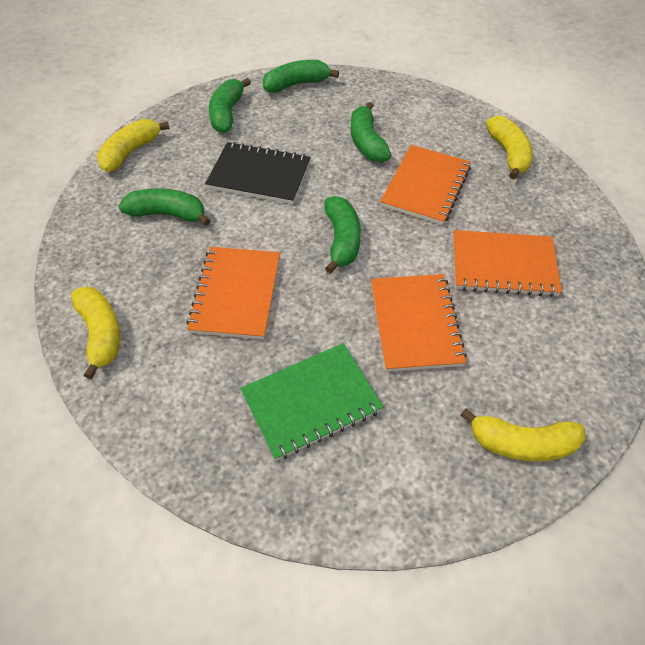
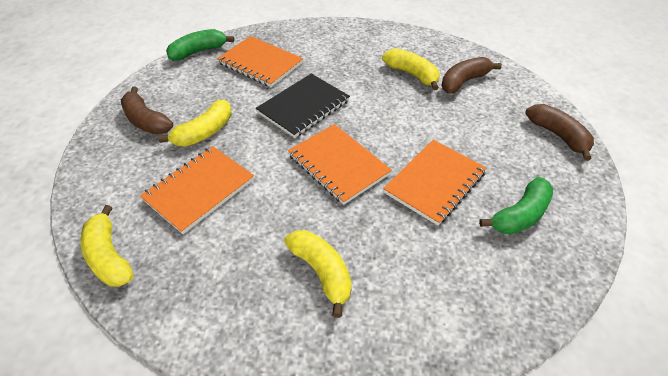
brown banana: none = 0 -> [121,86,173,134] [441,57,502,93] [525,104,594,161] = 3
green banana: [118,188,211,226] [209,78,251,133] [263,60,339,93] [325,196,361,274] [351,102,391,162] = 5 -> [166,29,234,61] [479,177,553,234] = 2
green notebook: [240,343,383,461] = 1 -> none = 0

